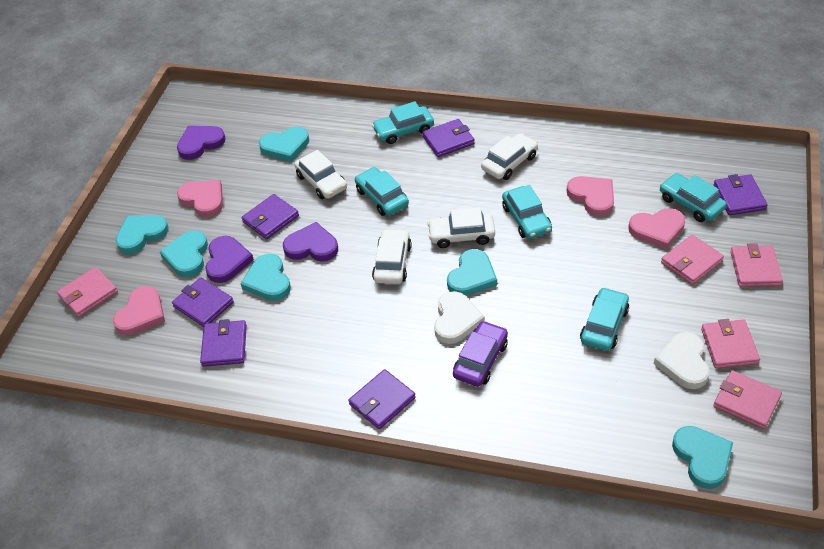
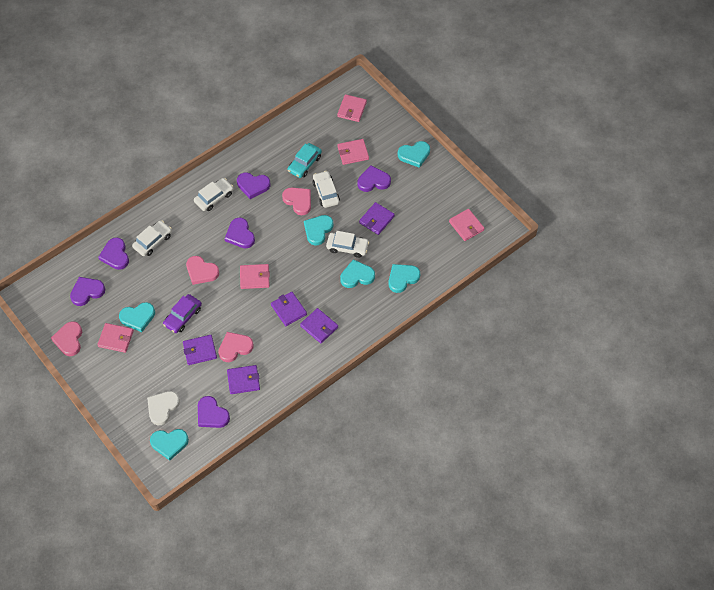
purple heart: [177,126,226,160] [205,236,254,283] [283,222,338,262] = 3 -> [70,277,105,306] [98,238,129,270] [198,396,230,428] [225,217,255,248] [237,172,270,199] [358,165,391,192] = 6
purple wallet: [172,277,234,327] [200,319,247,367] [242,194,299,239] [348,369,416,429] [422,119,475,157] [714,174,768,215] = 6 -> [183,335,217,365] [227,365,260,394] [271,292,307,326] [300,308,338,343] [359,202,395,235] = 5
turquoise car: [355,167,409,216] [372,101,434,144] [502,185,552,239] [580,287,629,351] [660,173,727,222] = 5 -> [288,143,322,178] = 1
white heart: [434,291,485,344] [654,332,710,389] = 2 -> [147,391,180,425] = 1

